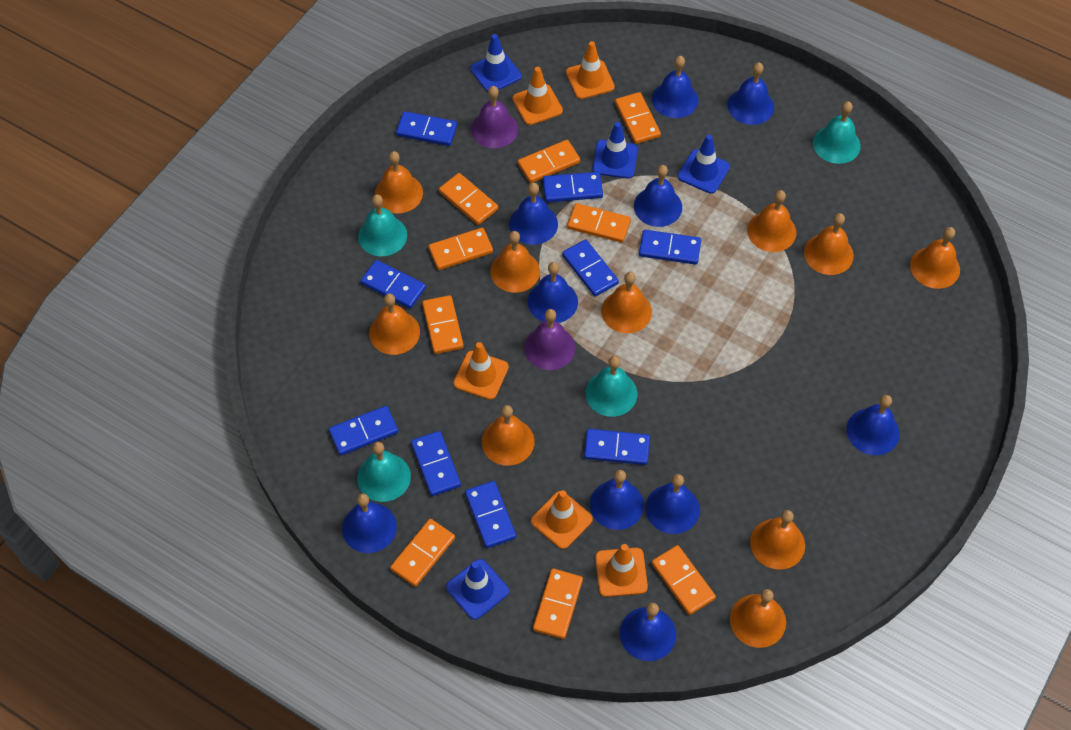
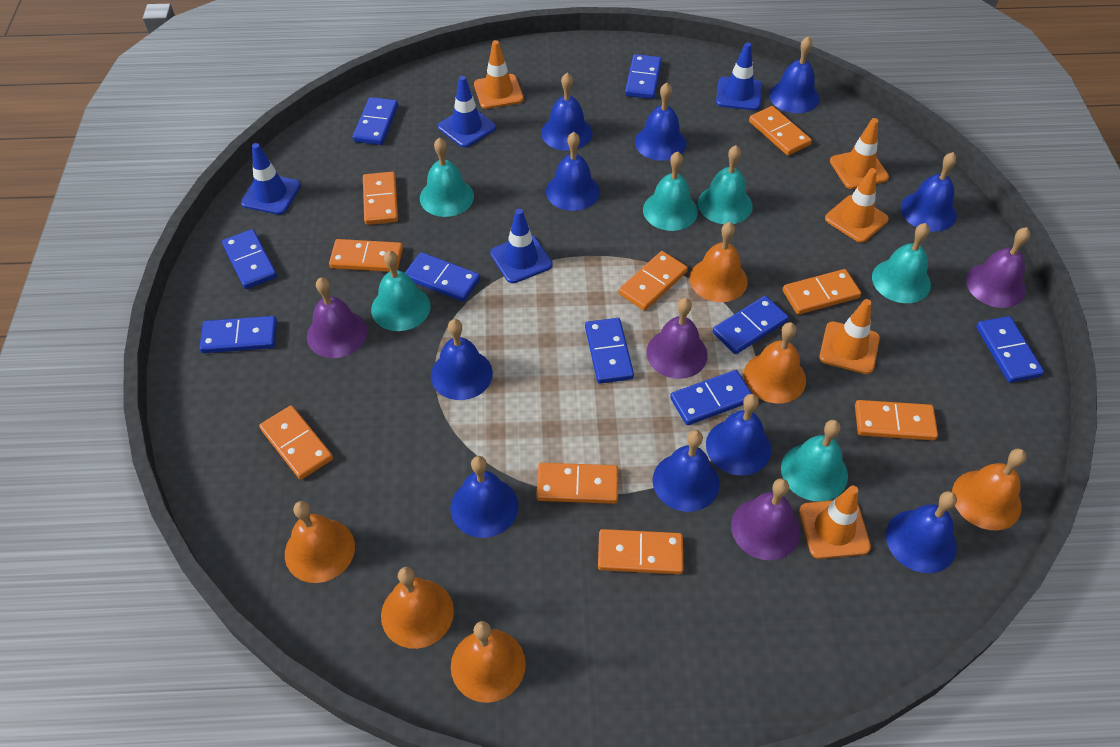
orange bell: [369,293,420,355] [375,151,423,213] [482,405,534,466] [490,231,540,293] [601,272,652,333] [730,589,786,648] [747,190,796,252] [750,510,805,570] [804,213,854,275] [910,227,960,289] = 10 -> [285,501,355,583] [381,567,454,649] [451,621,526,703] [689,222,748,302] [743,322,806,403] [952,448,1027,530] = 6
purple bell: [471,86,518,148] [524,309,575,370] = 2 -> [307,277,367,358] [646,298,708,379] [731,478,800,561] [966,227,1030,308] = 4
turquoise bell: [357,442,411,502] [358,194,407,256] [585,356,637,417] [813,101,861,164] = 4 -> [371,251,431,331] [420,138,474,217] [643,151,698,231] [698,145,753,224] [781,420,848,502] [872,223,931,303] = 6

